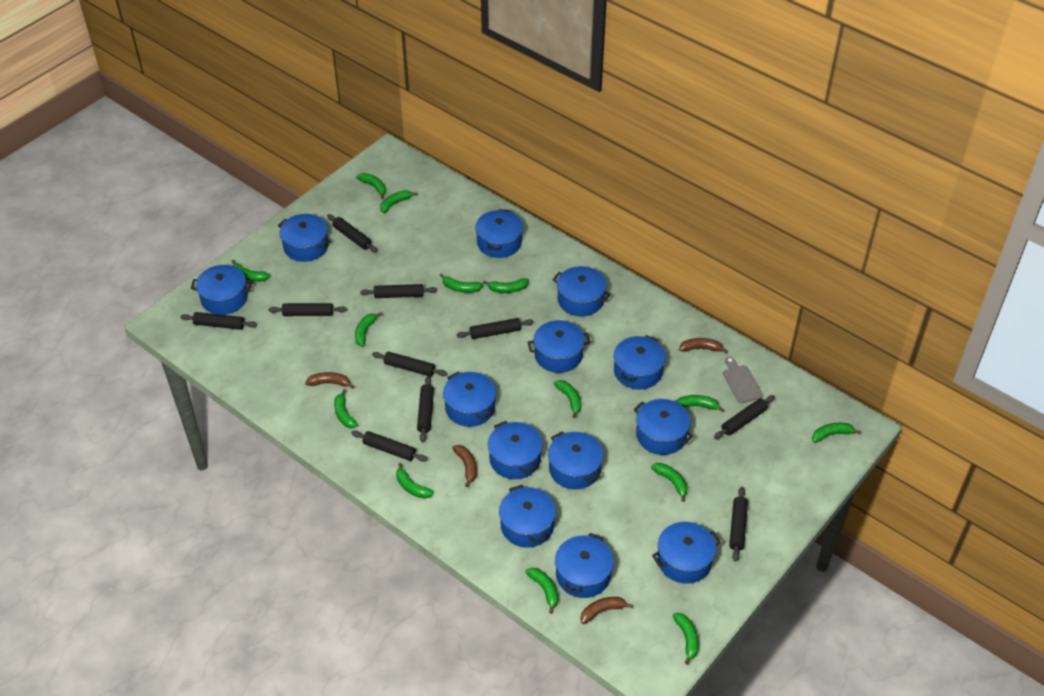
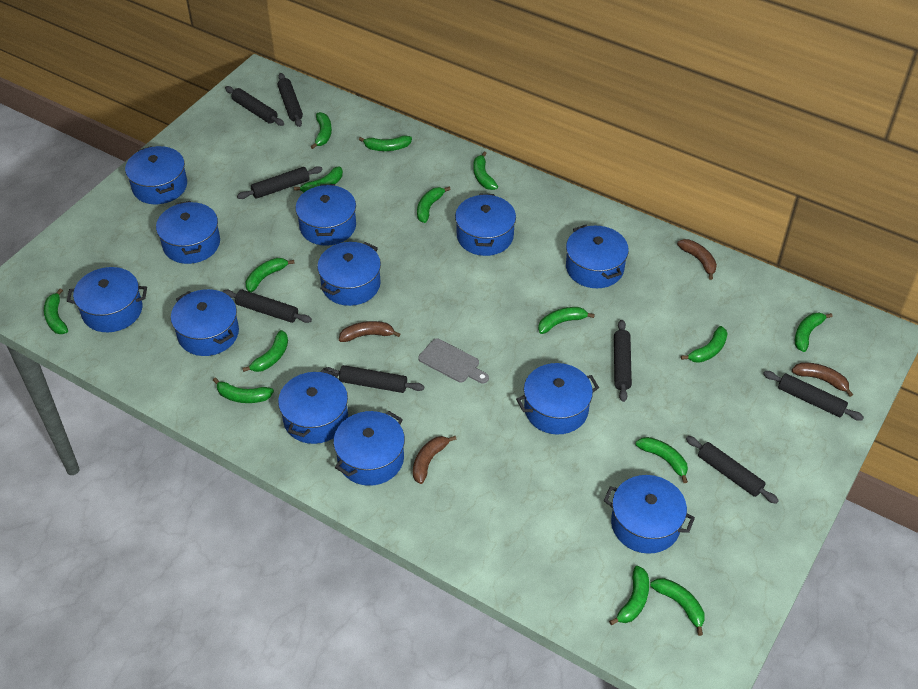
black rolling pin: [180,312,257,330] [268,303,347,316] [327,214,378,253] [351,431,428,462] [360,284,437,298] [372,351,448,377] [417,376,434,442] [456,318,534,339] [714,395,775,439] [729,487,748,562] = 10 -> [222,289,312,323] [225,86,284,126] [237,166,323,199] [278,73,303,127] [323,365,424,393] [614,320,632,402] [686,436,779,504] [763,371,864,421] = 8
blue pot: [191,265,252,315] [278,214,330,262] [443,372,496,427] [475,209,523,258] [488,421,543,479] [499,485,556,548] [527,320,591,373] [548,431,603,490] [553,266,611,317] [555,533,614,598] [614,335,666,389] [634,399,693,455] [652,522,721,584] = 13 -> [67,267,147,332] [125,146,187,204] [156,201,220,264] [171,289,239,356] [278,369,348,444] [295,184,356,246] [317,242,381,306] [333,411,405,486] [455,194,516,256] [516,363,599,435] [566,224,629,288] [604,475,695,554] = 12
green banana: [232,260,270,282] [334,389,358,428] [355,312,382,347] [356,173,386,199] [380,190,418,213] [396,463,434,498] [440,273,483,293] [483,278,529,293] [525,568,558,614] [554,380,581,418] [651,463,688,502] [673,613,699,665] [675,395,724,412] [812,423,861,443] = 14 -> [44,288,68,334] [213,378,274,403] [242,330,288,372] [246,258,295,292] [294,166,343,192] [311,112,332,149] [359,135,412,151] [417,187,451,223] [473,152,498,190] [538,307,595,334] [609,566,649,625] [635,437,688,483] [650,578,705,636] [681,326,728,363] [795,313,833,352] = 15

